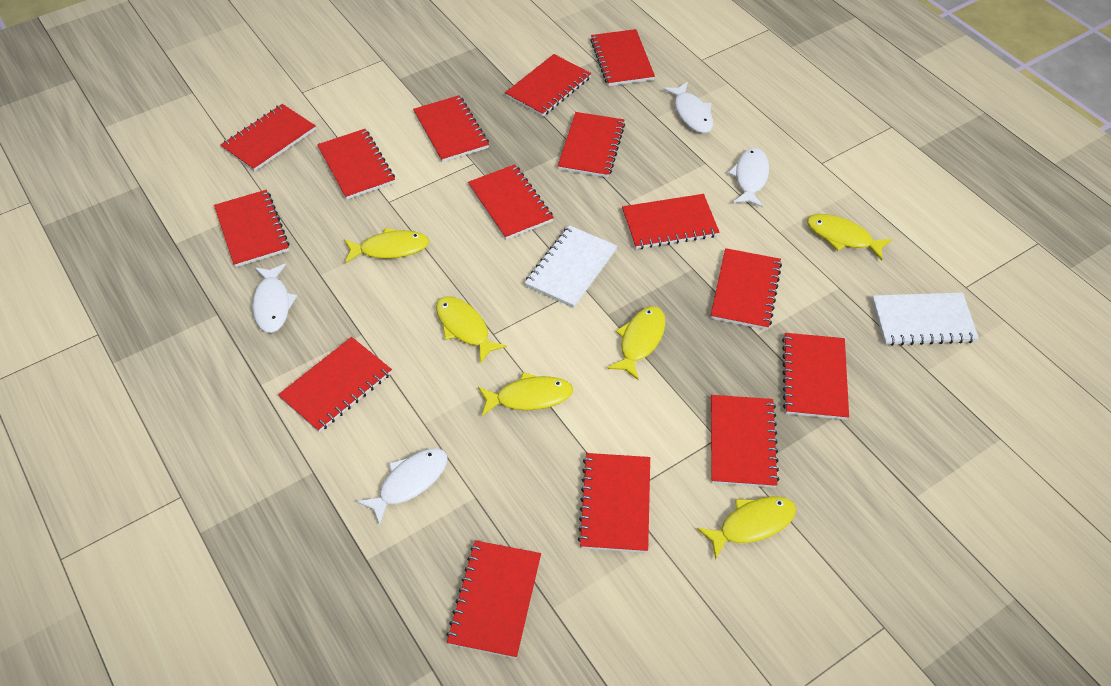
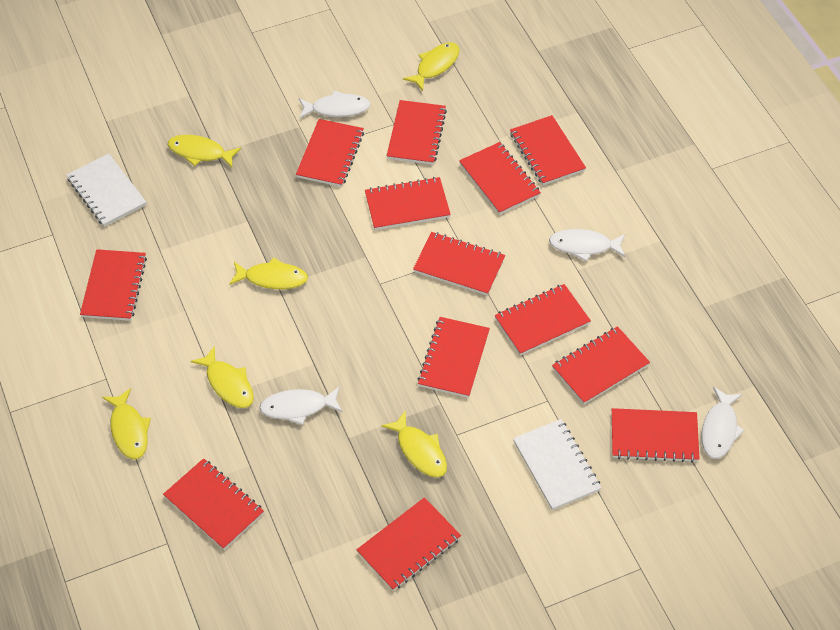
red notebook: [214,190,290,267] [221,104,316,172] [278,337,392,432] [317,129,395,200] [413,95,489,162] [446,540,541,659] [468,164,554,240] [505,54,591,117] [558,112,625,178] [578,453,650,553] [590,29,655,86] [622,194,720,249] [711,248,782,330] [711,395,780,488] [782,333,849,420] = 15 -> [80,249,147,321] [163,458,264,550] [296,119,364,187] [356,497,461,591] [365,177,451,230] [387,100,447,165] [413,232,505,295] [418,317,490,398] [459,142,541,215] [494,284,591,355] [510,115,586,185] [552,326,650,404] [612,408,700,463] = 13

